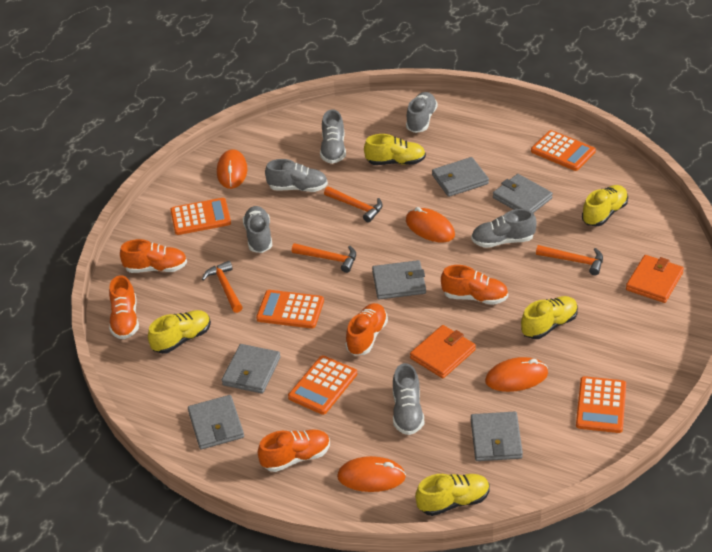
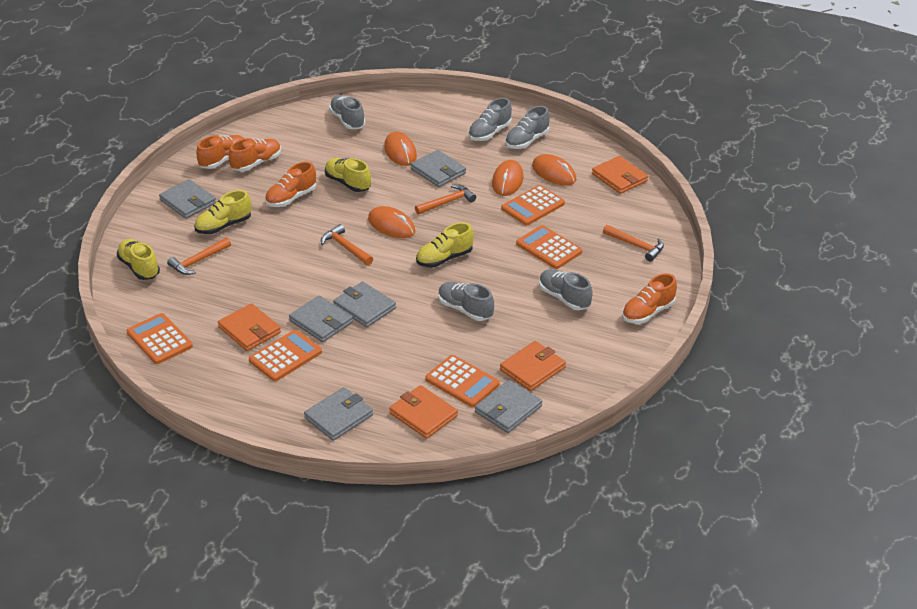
grey shoe: [243,206,272,253] [265,159,328,192] [320,109,346,164] [393,363,424,435] [406,92,438,133] [471,209,536,248] = 6 -> [329,95,365,129] [438,282,494,321] [468,98,512,141] [505,106,550,149] [539,269,593,310] = 5
orange shoe: [109,275,139,339] [120,239,187,273] [258,429,330,472] [346,303,388,356] [441,265,508,305] = 5 -> [196,135,244,169] [229,138,281,171] [265,162,316,207] [622,273,677,324] = 4
orange wallet: [410,325,476,378] [626,255,684,303] = 2 -> [218,303,281,351] [389,385,458,439] [500,341,566,391] [592,156,648,194] = 4
yellow shoe: [148,310,211,354] [364,134,426,165] [415,474,490,516] [521,296,578,339] [582,185,628,227] = 5 -> [117,239,160,280] [194,190,252,234] [325,158,371,192] [416,222,474,267] = 4

